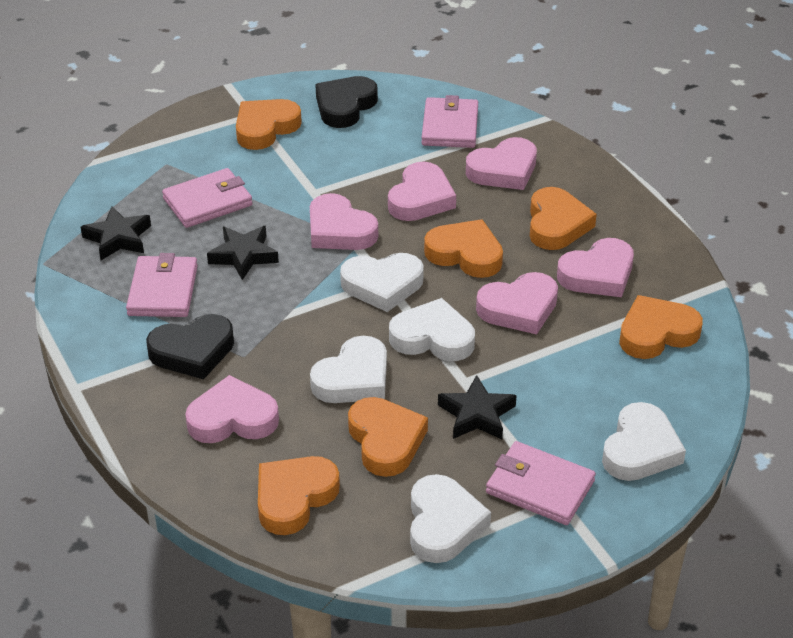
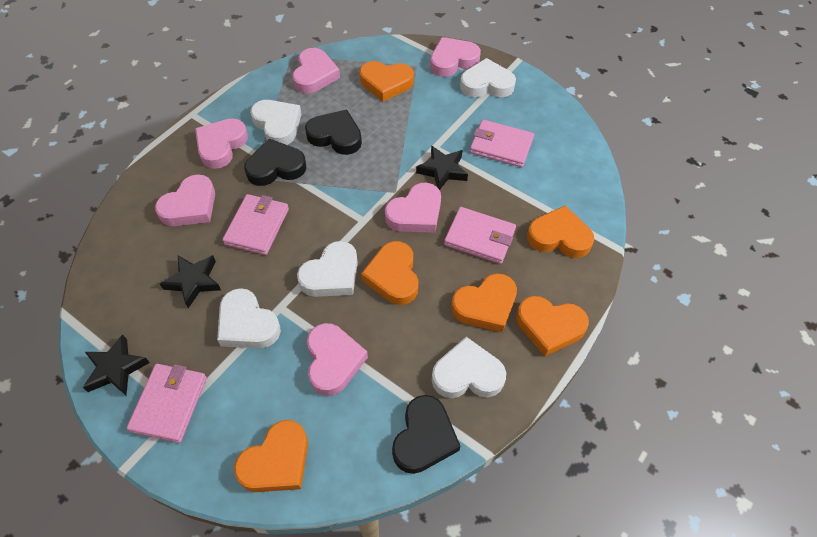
black heart: [146,314,234,379] [315,76,378,128] = 2 -> [244,139,306,186] [305,109,362,155] [392,395,460,474] = 3

